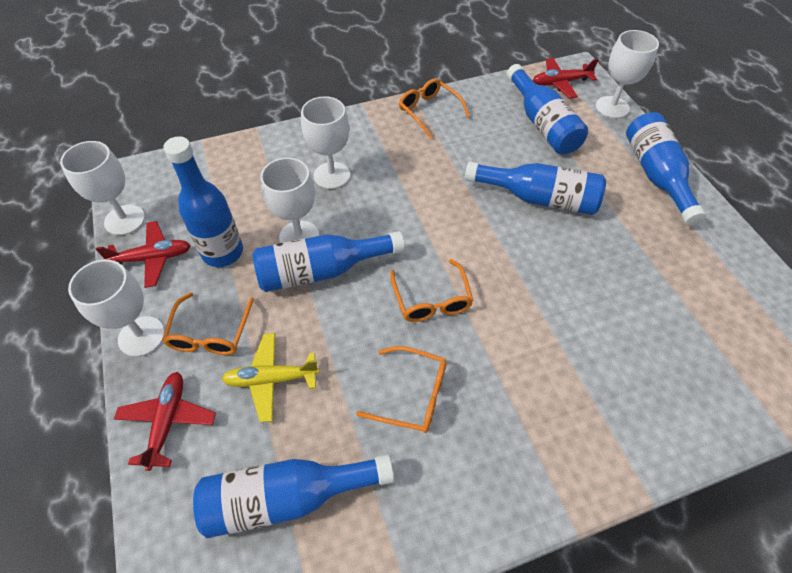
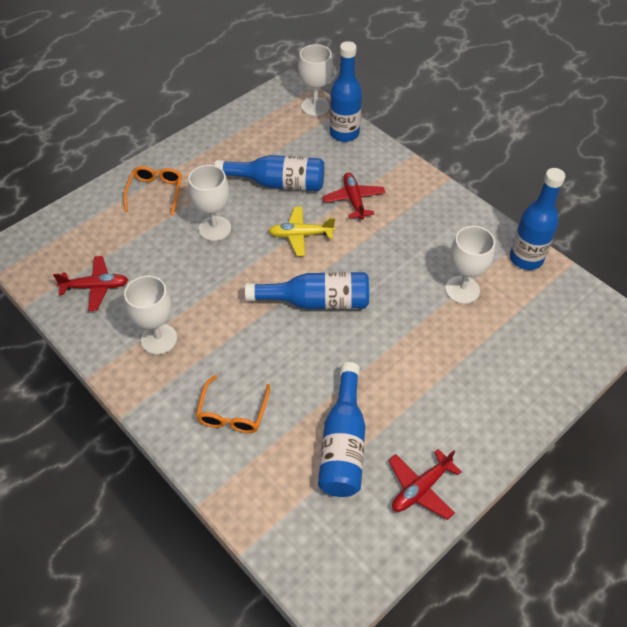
blue bottle: [163,136,243,267] [193,455,394,538] [253,231,405,292] [465,161,606,215] [507,64,588,154] [626,112,706,226] = 6 -> [215,155,324,191] [245,272,369,309] [318,362,365,497] [330,41,362,142] [510,168,565,270] = 5
orange glasses: [162,292,254,355] [356,346,447,433] [390,259,474,322] [399,79,470,139] = 4 -> [123,166,182,216] [196,375,270,433] = 2
white goblet: [60,141,145,235] [68,260,165,357] [260,158,319,243] [301,96,350,189] [596,30,659,119] = 5 -> [124,276,177,355] [188,165,231,241] [298,44,333,116] [445,226,495,304] = 4

